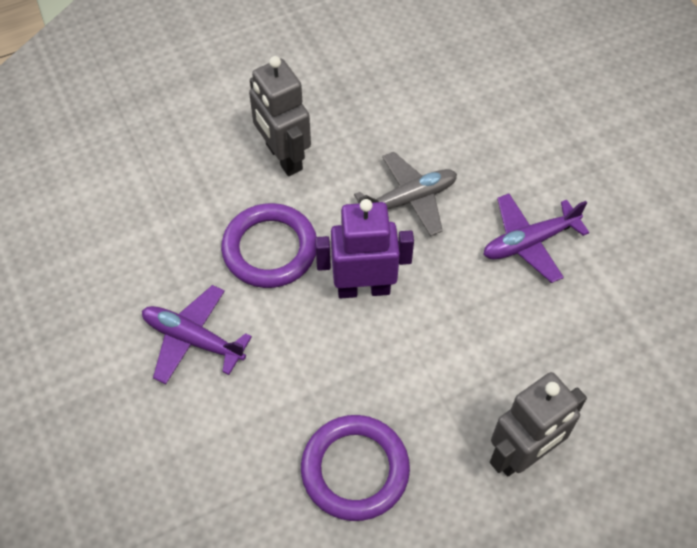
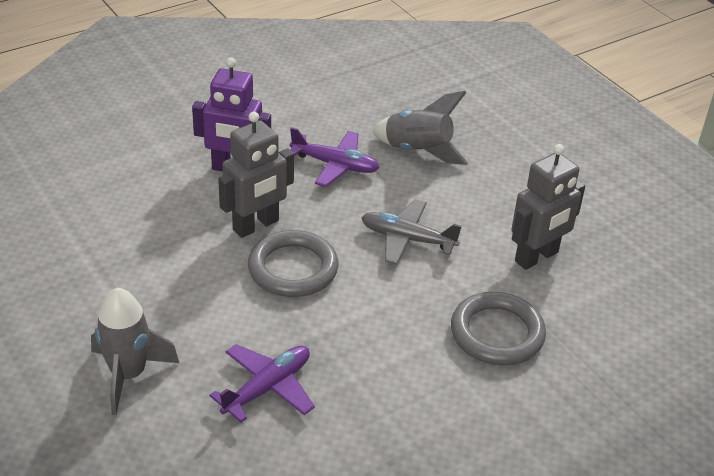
grey ring: none = 0 -> [248,230,339,297] [451,292,546,366] = 2
grey rocket: none = 0 -> [91,288,179,415] [372,91,468,165] = 2
purple ring: [221,203,317,288] [301,415,410,521] = 2 -> none = 0

